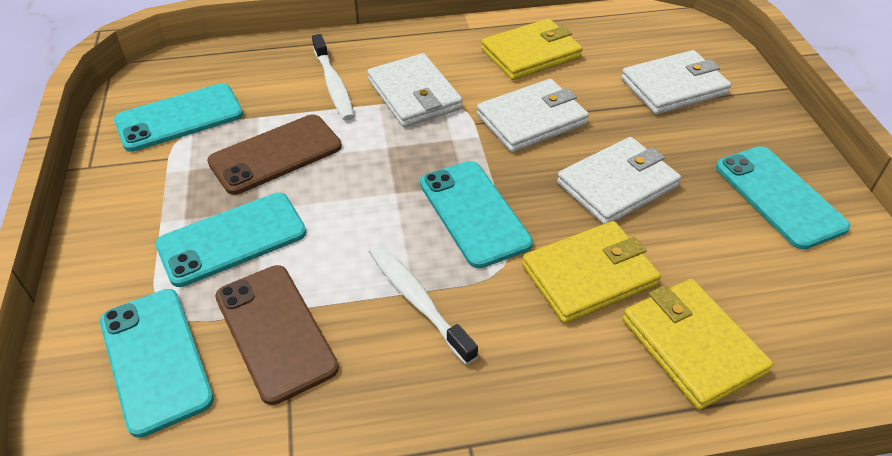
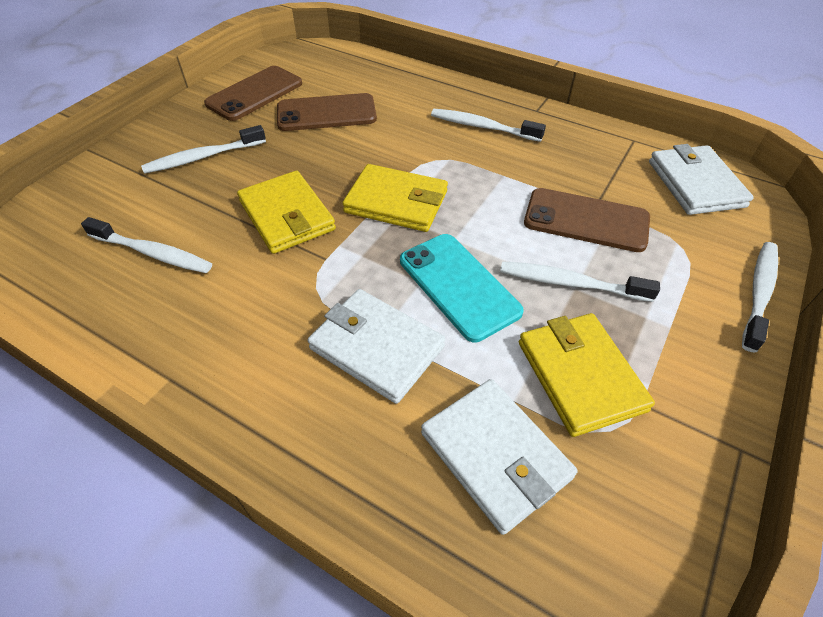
brown phone: [207,114,342,195] [215,265,339,405] = 2 -> [204,66,302,121] [277,93,377,131] [524,188,650,252] = 3
turquoise phone: [100,289,214,438] [114,83,243,152] [155,193,306,287] [420,161,533,268] [716,146,850,250] = 5 -> [400,234,524,342] = 1
white toothbrush: [312,34,354,120] [369,244,478,365] = 2 -> [81,217,212,273] [141,125,266,174] [431,109,546,142] [500,261,660,302] [742,242,778,353] = 5
white wallet: [367,53,462,127] [477,79,589,152] [557,137,681,224] [621,50,731,114] = 4 -> [308,289,445,404] [421,379,578,535] [649,144,754,215] = 3

